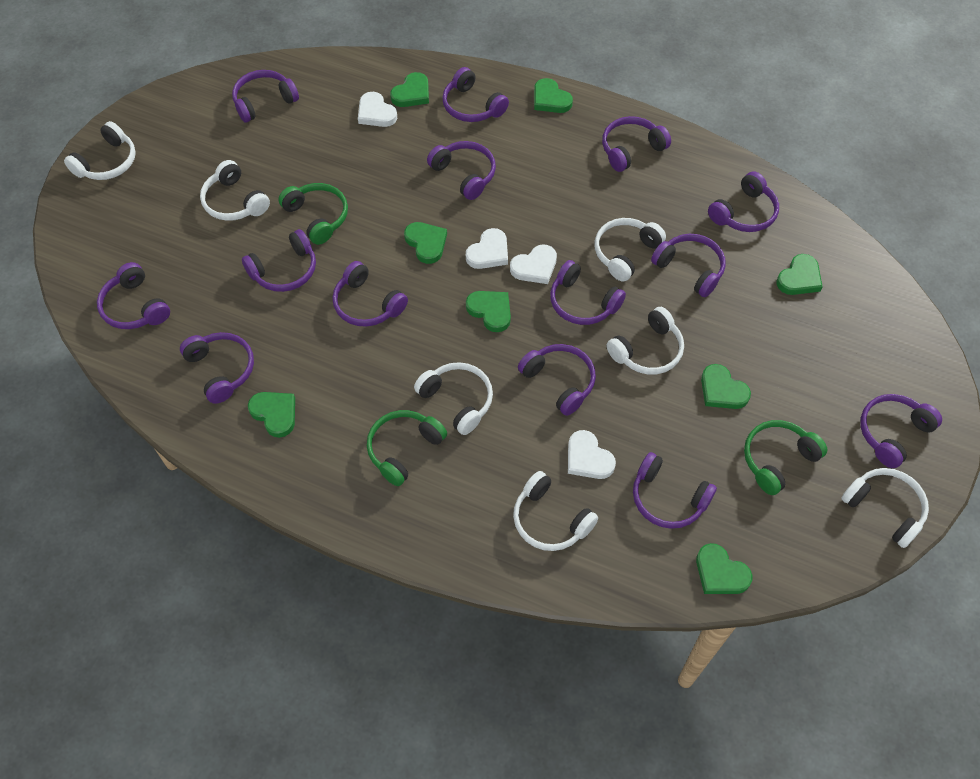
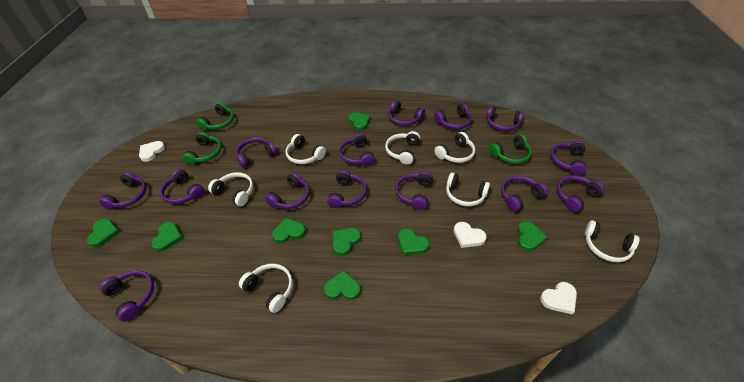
white heart: [358,92,397,127] [466,228,508,269] [510,244,557,284] [568,430,616,479] = 4 -> [139,141,165,162] [454,222,487,248] [540,282,577,315] = 3

